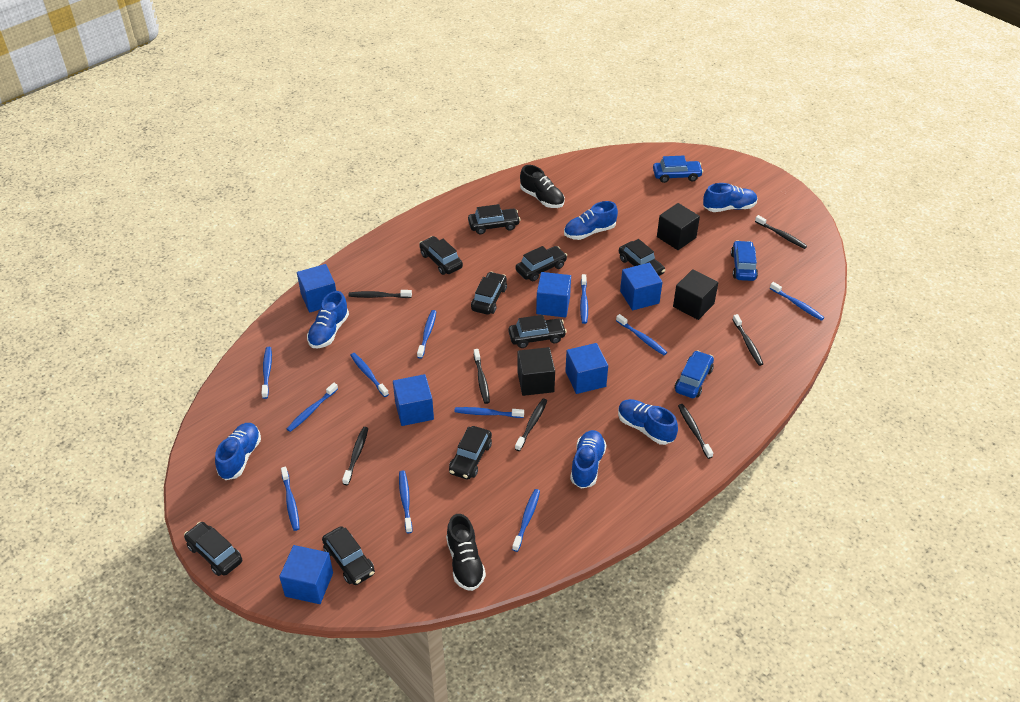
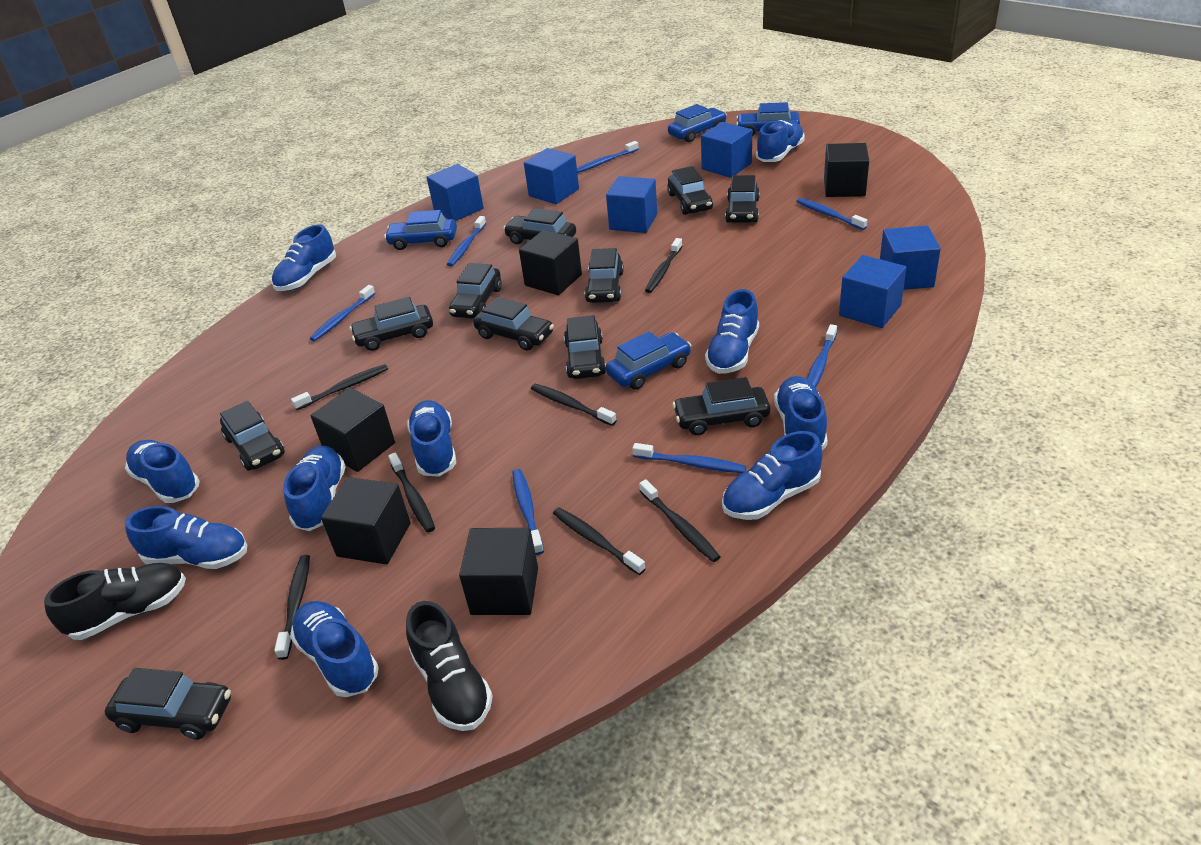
black car: [184,522,242,576] [322,526,375,585] [419,236,463,275] [449,426,492,479] [468,204,521,234] [471,272,507,315] [508,315,567,348] [516,246,567,281] [619,239,665,276] = 9 -> [104,668,231,739] [220,401,285,471] [350,297,433,351] [449,263,502,319] [473,297,554,351] [503,208,576,244] [564,315,606,379] [585,248,624,303] [667,166,713,215] [672,377,770,435] [725,175,760,223] = 11
black cube: [517,347,555,396] [657,203,700,250] [673,269,718,320] = 3 -> [311,388,395,472] [321,477,411,565] [459,528,538,615] [519,230,582,295] [824,143,869,197] = 5
blue car: [653,156,703,183] [675,350,714,398] [731,240,758,281] = 3 -> [384,210,457,250] [606,331,691,390] [668,104,727,142] [736,102,800,136] = 4
blue shoe: [215,423,261,480] [307,291,349,348] [564,201,618,240] [570,430,606,489] [618,399,678,445] [703,183,757,212] = 6 -> [125,440,200,503] [125,506,247,569] [272,224,336,291] [283,446,346,531] [290,601,379,697] [407,400,456,476] [705,289,759,374] [722,431,823,520] [756,120,804,162] [774,376,828,450] = 10
blue toothbrush: [261,347,272,399] [281,467,300,531] [287,383,338,432] [350,353,389,397] [399,471,412,533] [417,310,437,359] [454,407,524,418] [512,489,540,552] [580,274,588,324] [616,314,667,355] [770,282,824,321] = 11 -> [310,285,375,341] [447,216,486,267] [512,469,544,555] [577,141,639,173] [632,443,746,473] [796,198,867,230] [807,324,837,388] = 7

